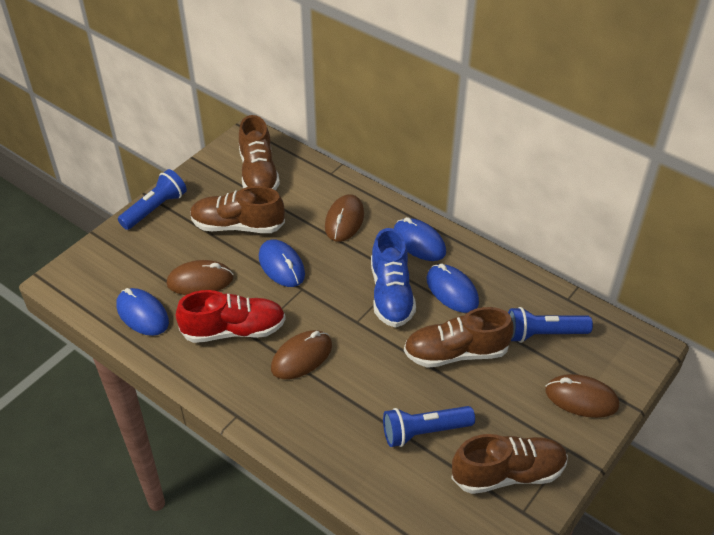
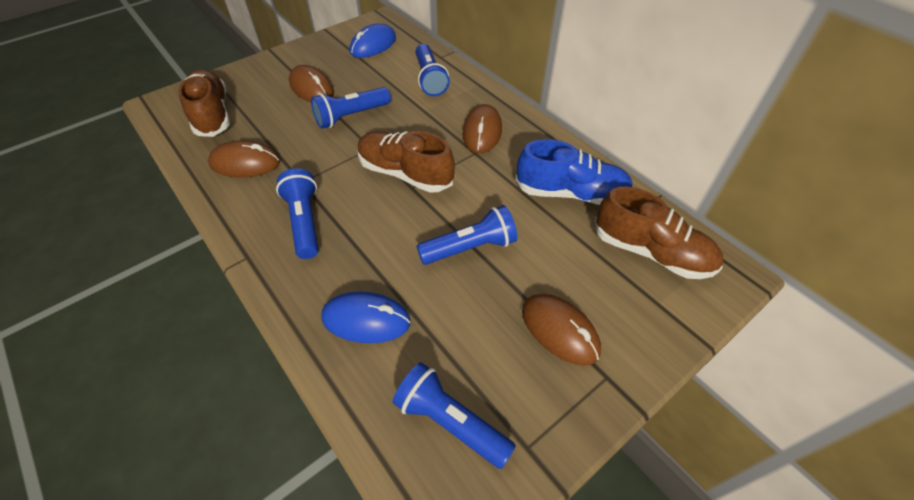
blue flashlight: [118,169,187,230] [383,406,475,447] [508,307,593,343] = 3 -> [276,168,319,259] [311,87,391,129] [392,362,516,469] [416,44,450,96] [417,205,517,265] = 5
blue mouse: [116,288,169,336] [259,239,305,287] [394,217,446,261] [427,264,479,313] = 4 -> [321,292,411,343] [349,24,396,58] = 2
brown shoe: [190,186,285,233] [239,115,280,191] [404,307,514,368] [451,434,568,494] = 4 -> [178,69,230,137] [358,131,455,193] [595,186,723,279] = 3
red shoe: [176,290,286,343] = 1 -> none = 0

